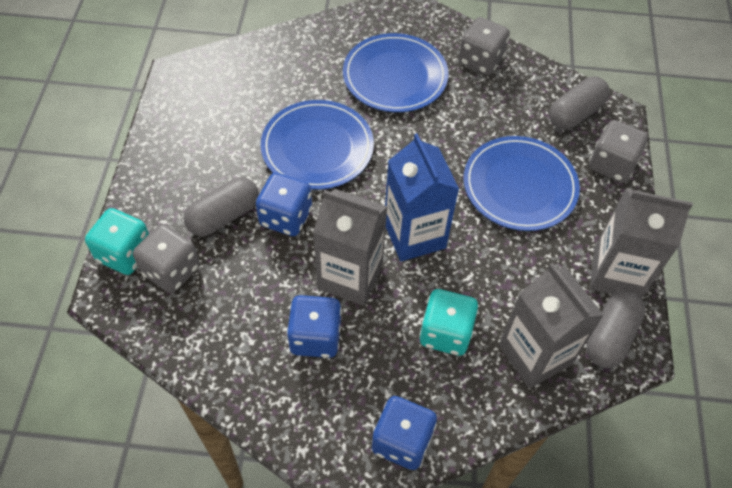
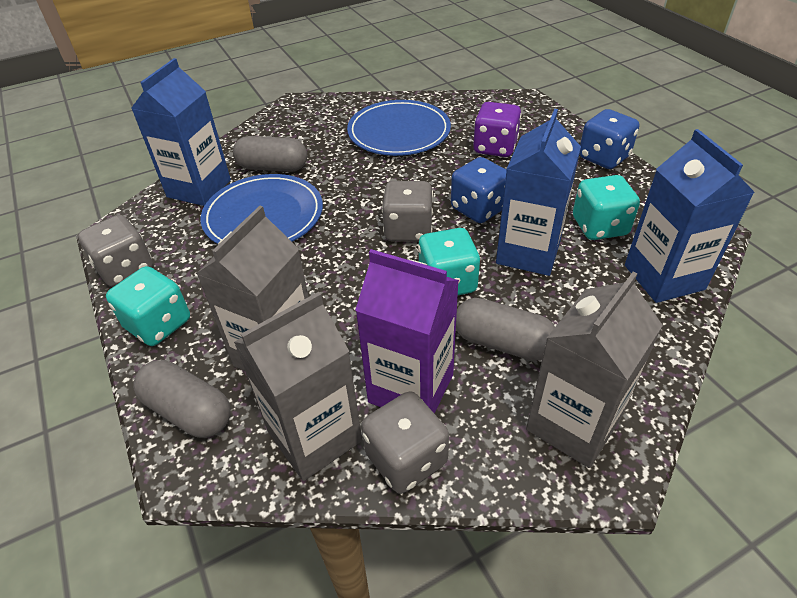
blue carton: [385,133,459,261] = 1 -> [131,58,231,206] [496,109,581,276] [625,129,755,303] = 3
blue dice: [256,173,312,236] [287,295,342,358] [372,396,437,470] = 3 -> [451,157,507,223] [579,109,639,169] = 2
blue plate: [261,100,374,190] [343,33,449,112] [464,136,580,231] = 3 -> [201,174,323,244] [347,100,451,156] = 2
purple carton: none = 0 -> [355,249,459,414] = 1
purple dice: none = 0 -> [473,102,521,157] = 1
turquoise dice: [85,208,149,275] [419,289,478,356] = 2 -> [106,266,190,346] [418,228,480,295] [573,175,640,240] = 3

